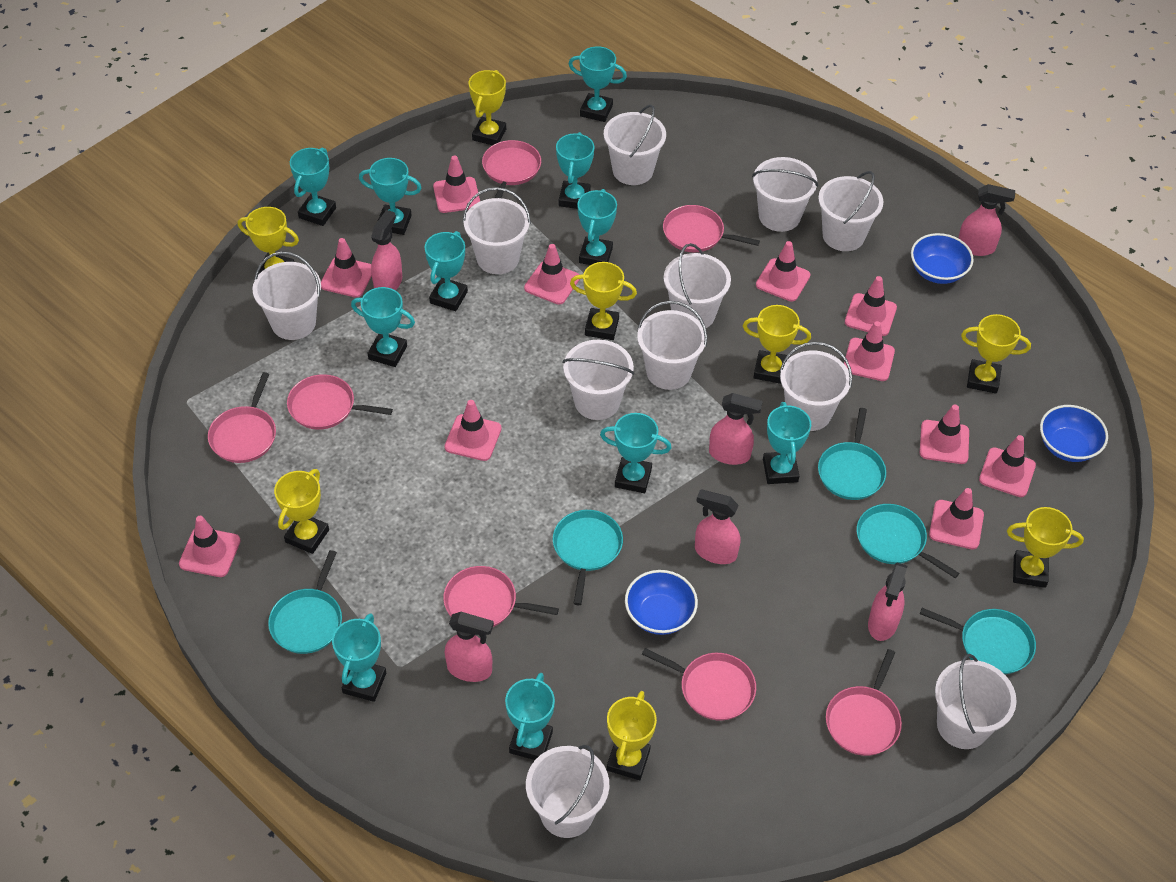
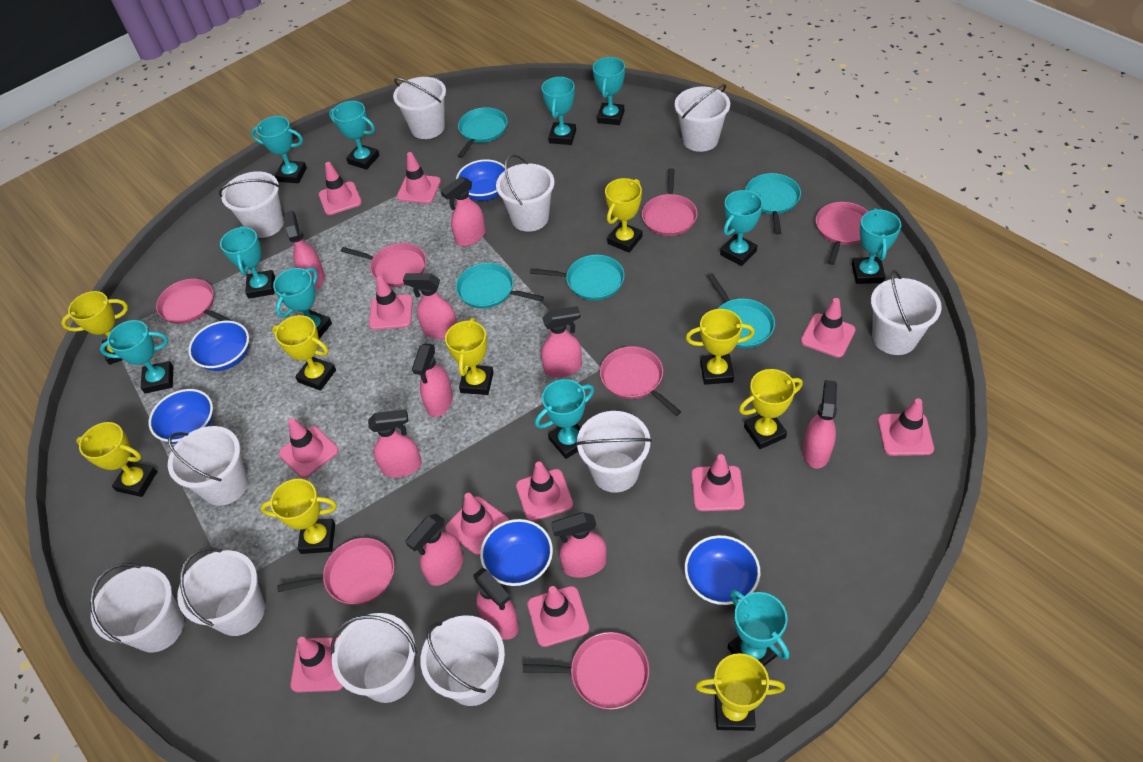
blue bowl: [625,570,698,635] [911,233,974,284] [1040,405,1108,462] = 3 -> [149,389,213,444] [188,321,249,371] [456,159,505,201] [480,519,553,586] [685,535,760,605] = 5
pink spray bottle: [371,210,402,290] [445,612,494,682] [695,489,741,564] [709,393,763,465] [868,563,907,641] [958,184,1015,256] = 6 -> [284,211,325,289] [368,409,422,478] [403,273,457,339] [405,514,464,586] [412,343,453,417] [441,176,486,247] [474,567,519,640] [541,306,582,377] [551,512,607,578] [803,380,837,469] = 10
yellow trophy: [238,207,299,275] [274,469,329,554] [469,70,506,145] [570,262,637,340] [607,691,657,780] [743,305,811,384] [961,314,1031,394] [1007,507,1084,588] = 8 -> [61,291,128,365] [76,422,157,497] [261,479,337,554] [272,315,336,391] [445,318,494,395] [605,178,642,253] [686,309,755,385] [695,653,785,731] [739,369,803,449] = 9

